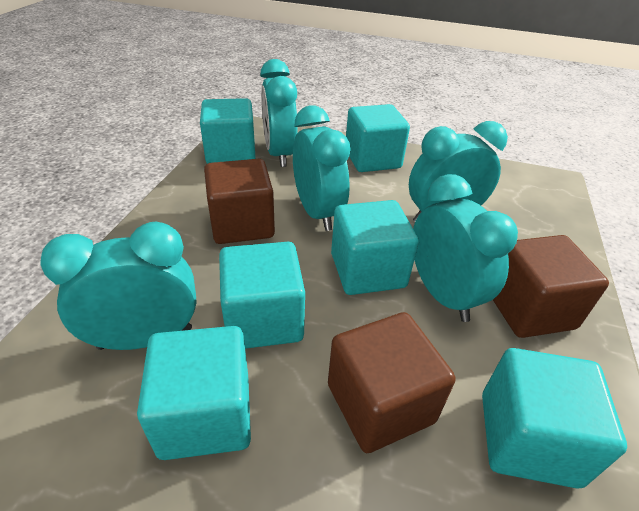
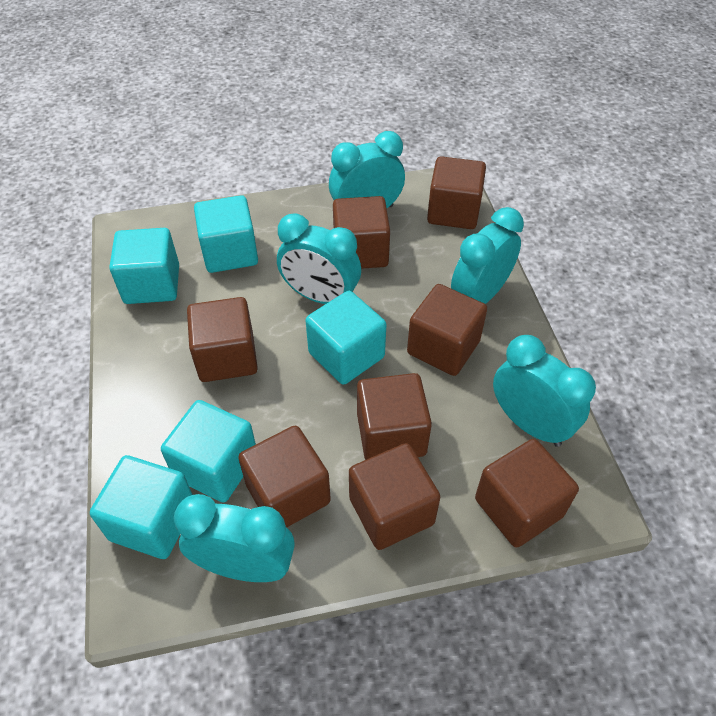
brown cube: [204,159,275,244] [328,312,455,453] [493,235,609,338] = 3 -> [187,297,258,382] [238,426,331,527] [333,196,390,269] [349,443,440,550] [357,373,432,460] [407,284,487,376] [427,156,486,229] [475,439,579,548] = 8
turquoise cube: [137,326,251,460] [200,98,256,164] [219,242,305,349] [331,200,419,295] [346,104,410,172] [482,348,627,489] = 6 -> [90,455,193,559] [109,228,179,304] [161,400,256,503] [194,195,258,273] [306,291,386,385] = 5

